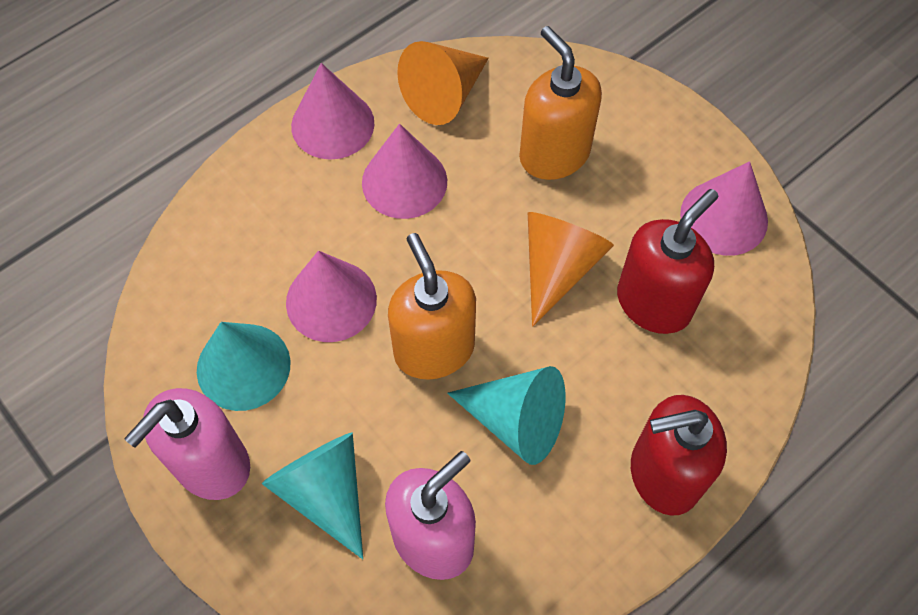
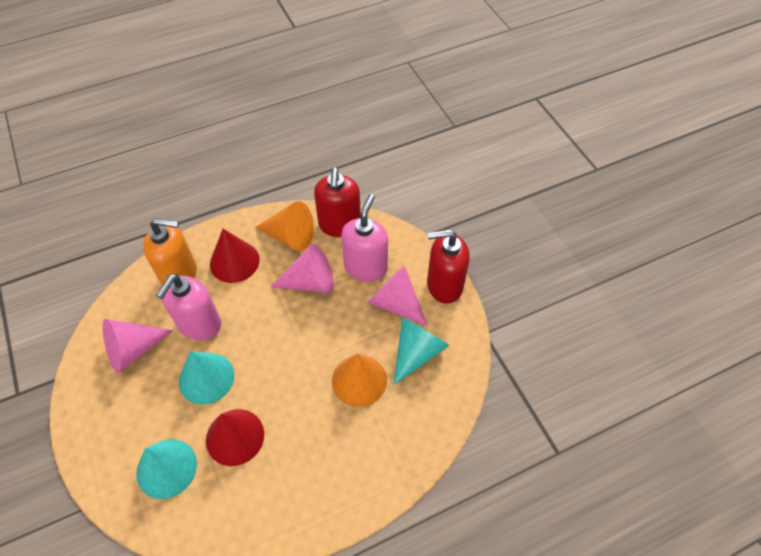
orange soap dispenser: [388,233,476,380] [519,26,602,180] = 2 -> [143,218,197,285] = 1
pink cone: [286,251,377,342] [291,63,374,160] [362,124,447,219] [680,161,768,256] = 4 -> [102,319,174,373] [271,244,334,293] [367,266,428,327] = 3
red cone: none = 0 -> [206,409,264,466] [210,229,260,283] = 2

